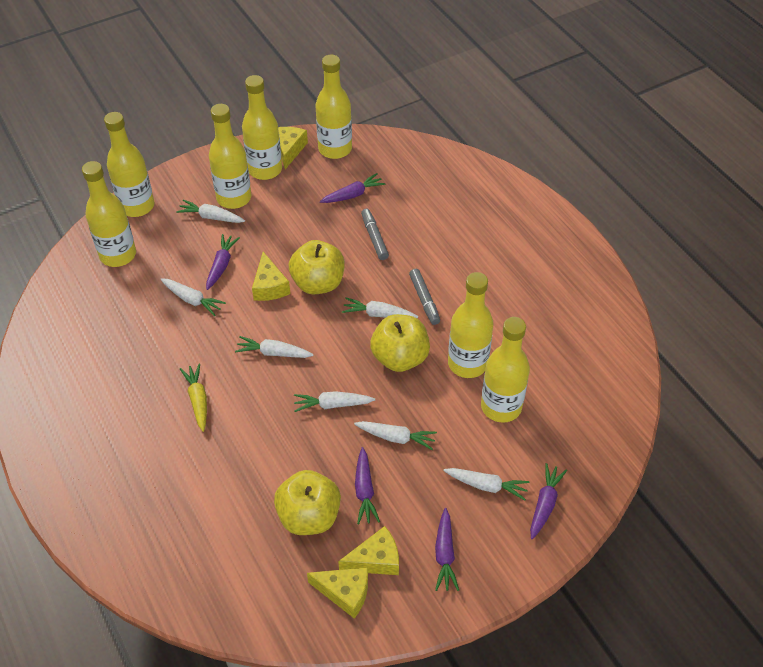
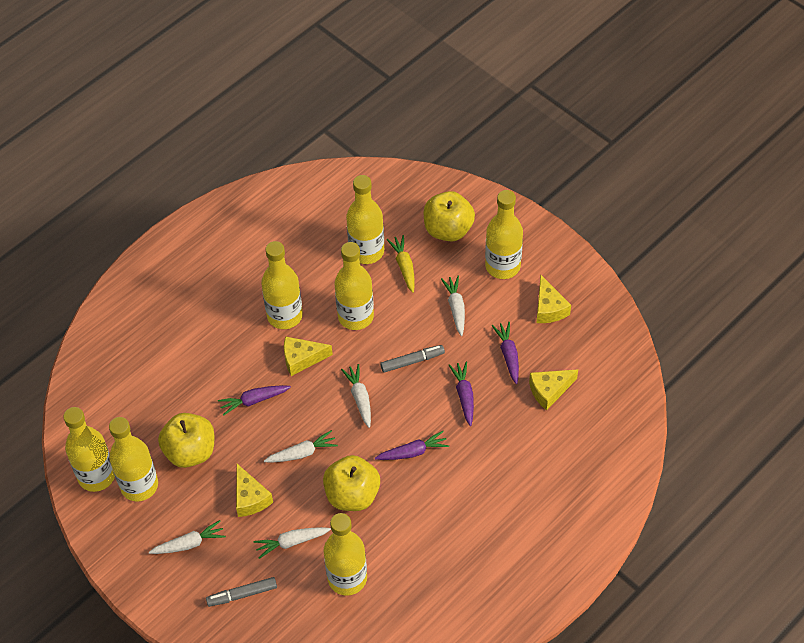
purple carrot: [206,234,240,290] [320,173,385,203] [355,447,380,525] [435,508,459,591] [530,463,567,539] = 5 -> [218,385,291,416] [375,431,449,460] [449,362,474,426] [492,322,519,384] = 4
white carrot: [160,278,226,316] [176,200,245,223] [235,336,314,358] [294,391,375,412] [342,297,418,318] [354,421,437,450] [444,468,529,500] = 7 -> [149,520,226,554] [254,527,331,559] [264,430,338,463] [341,364,371,428] [441,276,465,336] = 5

